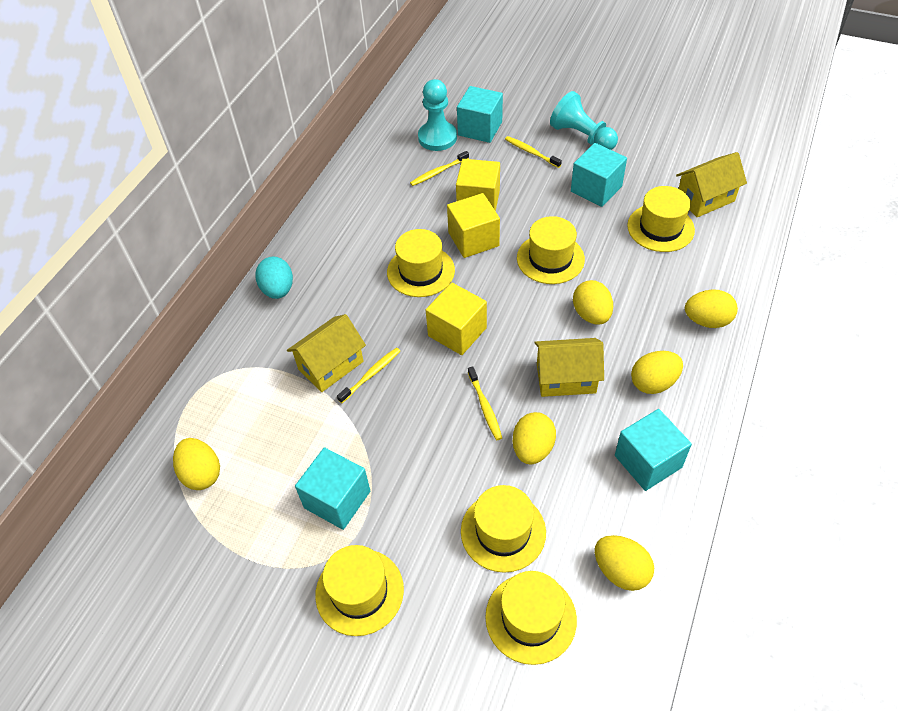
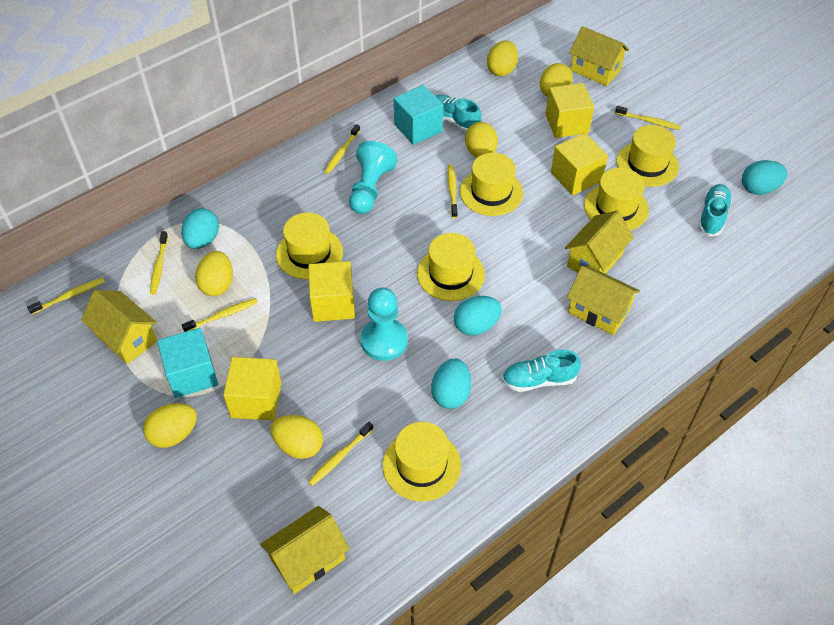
turquoise cube: [295,447,370,530] [457,86,503,143] [571,143,627,207] [615,409,692,491] = 4 -> [157,328,218,398] [394,85,443,145] = 2
turquoise egg: [255,257,293,299] = 1 -> [181,208,219,249] [431,358,471,409] [454,296,502,336] [742,160,787,195] = 4
turquoise shoe: none = 0 -> [435,94,481,132] [502,349,581,392] [698,184,732,237] = 3
yellow cube: [426,283,487,355] [447,193,500,258] [456,159,500,211] = 3 -> [223,357,282,421] [308,261,355,322] [545,83,594,138] [551,133,608,195] = 4
yellow house: [287,314,366,392] [534,338,604,397] [676,152,747,217] = 3 -> [81,290,157,364] [260,506,350,594] [565,211,634,274] [567,266,640,335] [569,26,629,86] = 5
yellow toothbrush: [337,348,400,403] [410,151,469,186] [468,366,502,440] [505,136,562,168] = 4 -> [27,278,105,315] [150,231,168,294] [182,298,258,332] [308,422,373,486] [324,124,360,174] [447,164,458,218] [615,106,681,130] = 7

